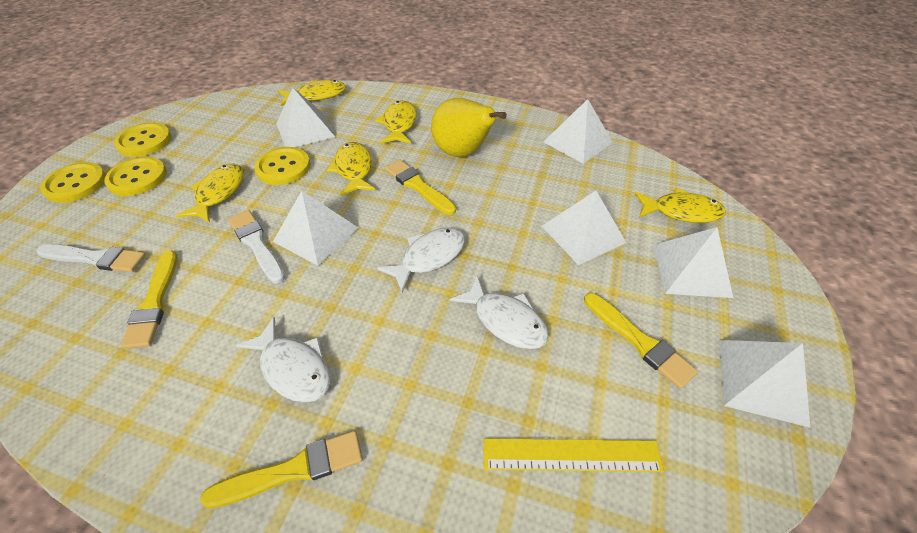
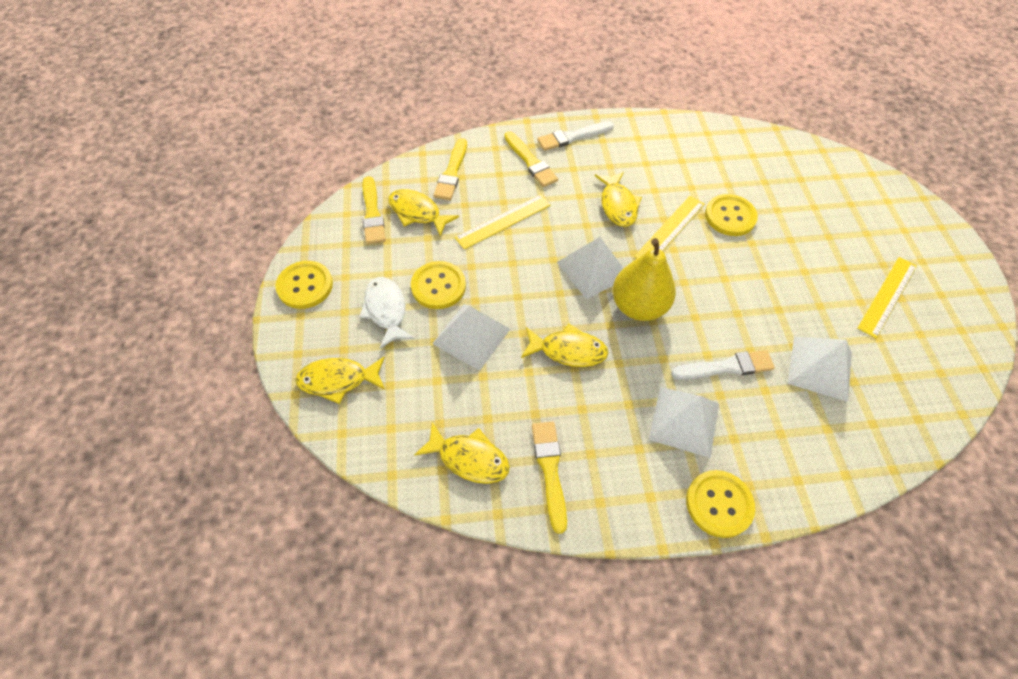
white fish: [236,317,330,403] [377,228,465,293] [449,276,549,349] = 3 -> [359,277,415,349] = 1
white pyramid: [273,191,358,266] [276,88,335,147] [542,191,626,265] [544,99,613,164] [653,227,733,298] [719,340,810,428] = 6 -> [432,304,510,371] [557,237,624,300] [649,387,719,458] [788,337,852,402] = 4
yellow ruler: [483,438,664,472] = 1 -> [454,194,551,249] [634,196,705,259] [857,257,917,339] = 3

